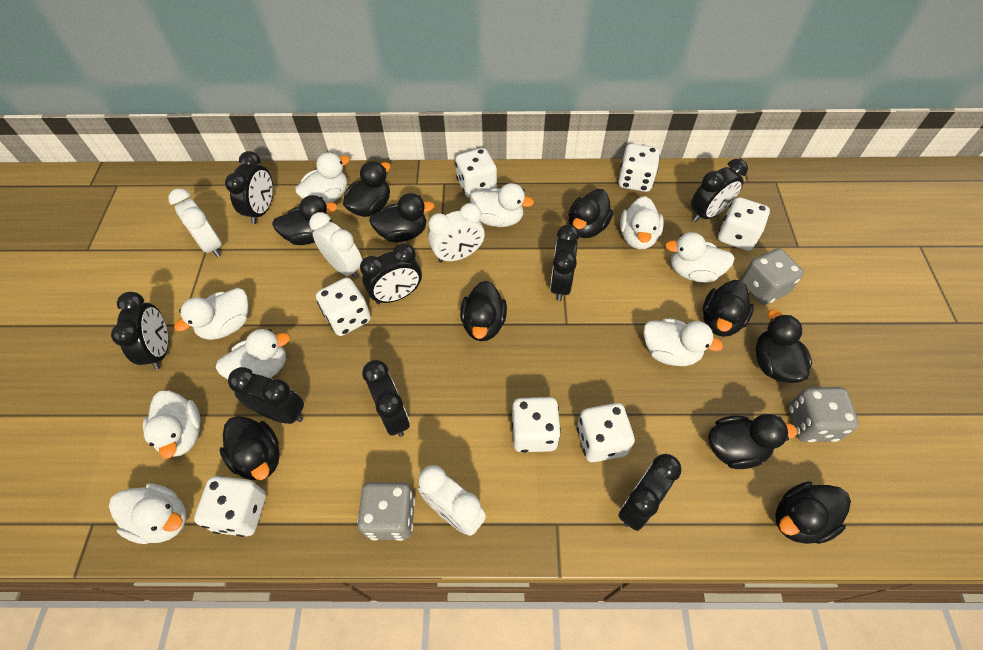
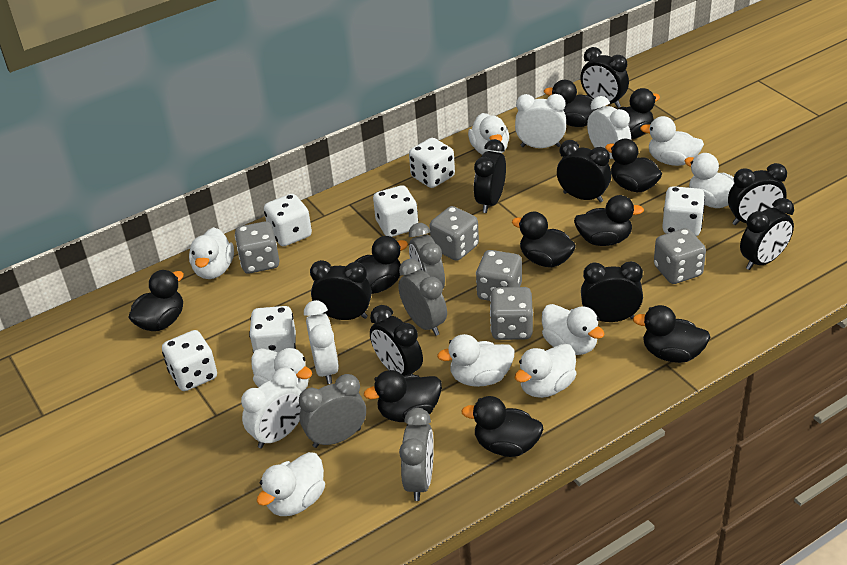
grey clock: none = 0 -> [299,374,366,448] [398,259,447,336] [399,408,434,501] [409,223,445,288] = 4
grey dice: [357,482,415,541] [741,248,804,305] [789,387,859,442] = 3 -> [235,221,279,273] [430,206,479,261] [476,250,522,301] [490,287,533,340] [654,228,706,284] = 5
white dice: [194,476,266,537] [316,278,371,336] [455,148,497,198] [512,397,561,453] [577,403,635,462] [618,144,660,192] [718,197,770,251] = 7 -> [162,330,217,391] [249,306,296,353] [264,194,312,246] [373,185,418,237] [409,138,455,188] [662,186,705,236] = 6

